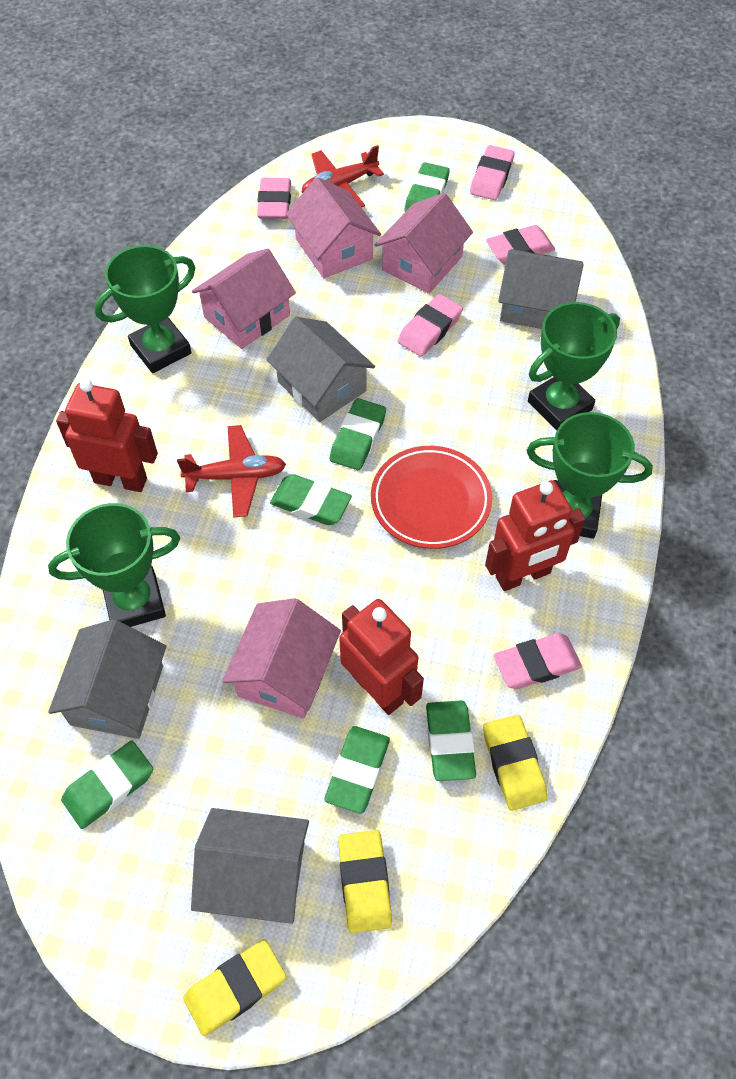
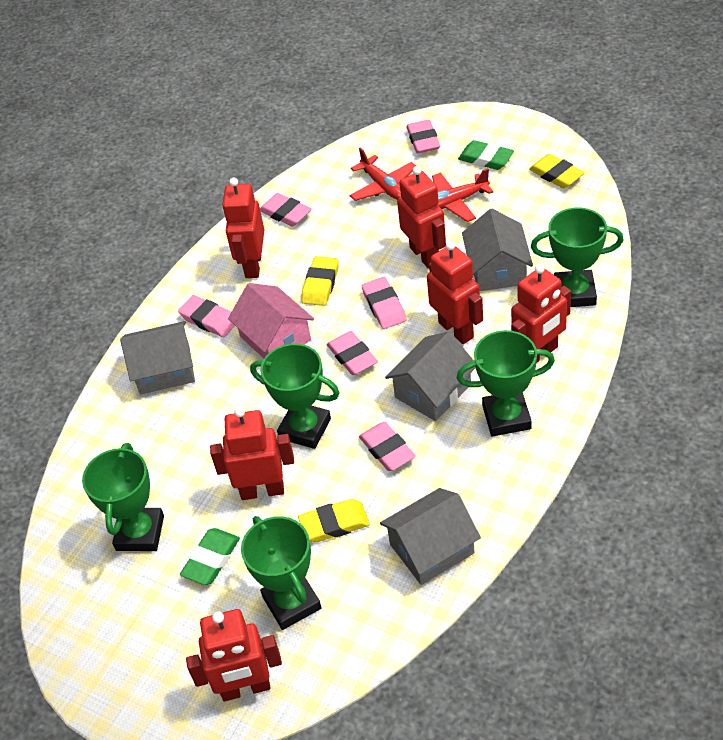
green eraser: [61,741,153,829] [270,474,352,525] [324,726,390,814] [330,398,386,470] [404,162,449,212] [426,700,476,781] = 6 -> [180,528,240,585] [458,140,514,170] = 2
green trophy: [48,503,180,627] [95,245,195,373] [527,412,653,539] [528,302,620,431] = 4 -> [82,443,164,551] [241,516,321,630] [250,344,340,449] [457,330,555,437] [531,208,624,307] = 5
pink eraser: [257,178,291,219] [398,294,463,356] [470,145,515,200] [486,225,555,265] [494,633,582,689] = 5 -> [178,295,235,337] [260,193,312,227] [327,331,378,375] [359,422,416,471] [362,277,407,329] [407,120,440,153] = 6
pink house: [192,248,296,349] [222,598,341,719] [286,177,381,278] [374,193,473,294] = 4 -> [228,283,314,358] = 1
red plate: [371,446,492,549] = 1 -> none = 0
red robot: [56,379,158,492] [339,599,424,715] [485,480,585,591] = 3 -> [186,609,282,701] [210,407,294,500] [222,177,265,278] [397,166,446,269] [427,241,483,344] [511,264,571,363] = 6

